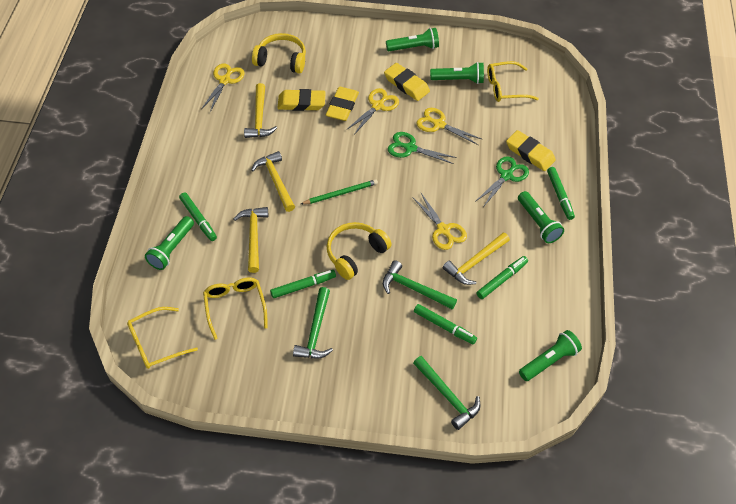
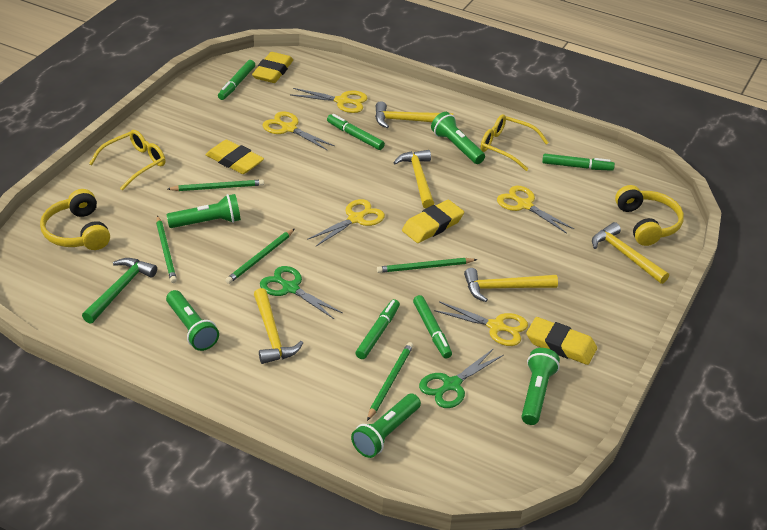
green hammer: [293,287,333,358] [383,260,457,310] [413,356,481,430] = 3 -> [82,258,157,324] = 1
green pencil: [301,179,378,204] = 1 -> [156,215,177,283] [168,179,264,191] [225,229,294,284] [367,342,413,421] [377,258,477,273] = 5
yellow glasses: [127,307,198,369] [203,278,268,340] [487,61,539,102] = 3 -> [89,130,165,190] [480,114,549,171] = 2
yellow hammer: [233,207,268,273] [244,83,277,138] [251,151,295,212] [443,232,510,285] = 4 -> [254,288,303,364] [375,101,453,128] [393,150,434,208] [464,268,558,302] [592,222,669,284] = 5
yellow scissors: [201,64,244,112] [346,88,399,135] [412,193,467,250] [416,108,483,145] = 4 -> [262,111,334,151] [291,88,367,113] [307,199,385,246] [434,301,528,346] [497,186,574,234] = 5

